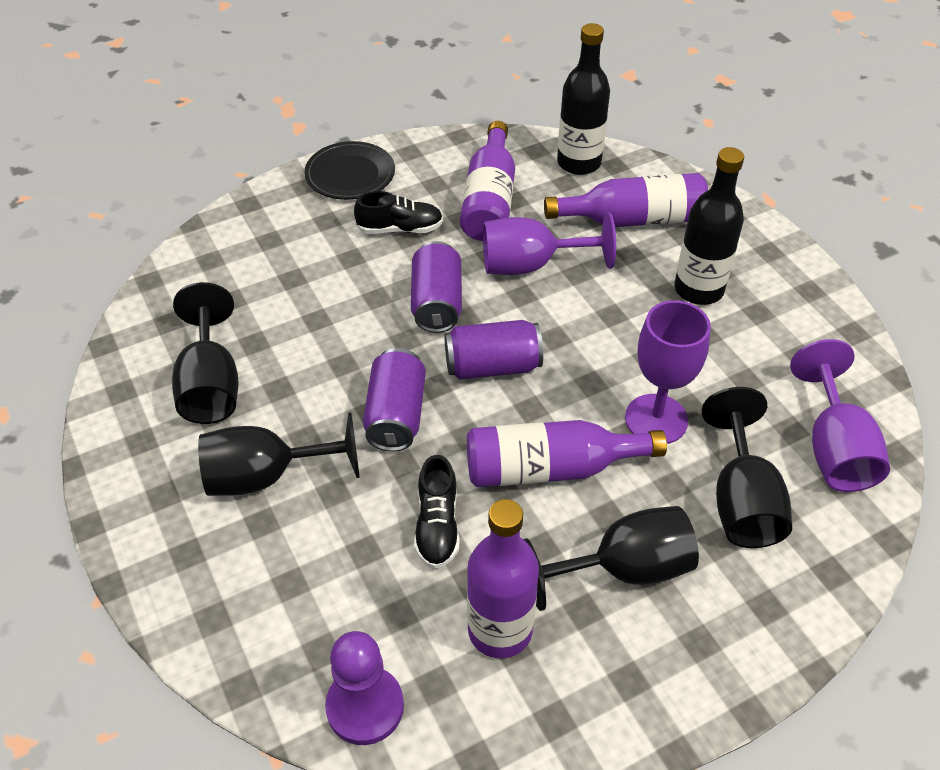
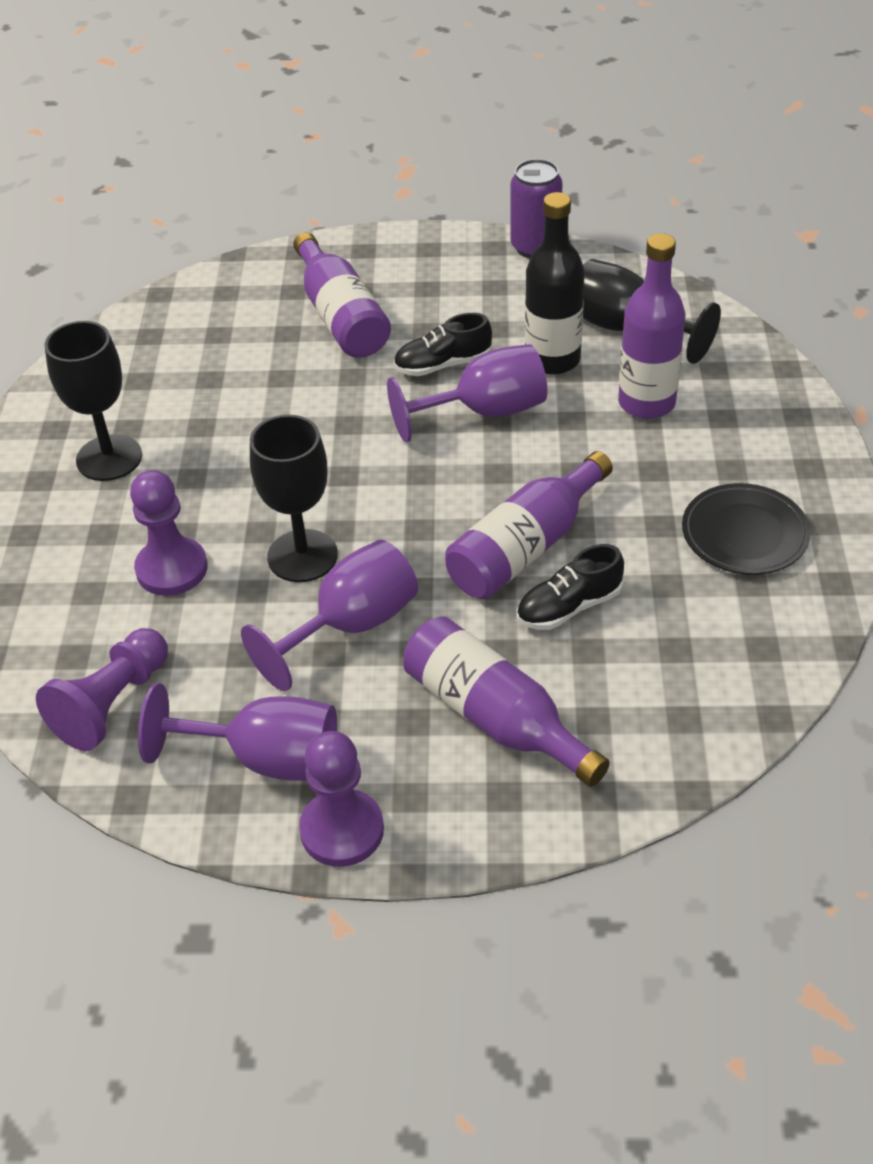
black bottle: [557,23,610,175] [674,147,744,305] = 2 -> [525,192,585,375] = 1
black goblet: [172,282,238,424] [198,412,360,496] [523,506,699,611] [701,387,792,548] = 4 -> [44,321,142,481] [250,415,338,582] [583,259,721,364] = 3
purple can: [363,348,426,452] [411,241,462,333] [445,320,543,380] = 3 -> [511,159,563,258] = 1
purple pawn: [325,631,404,745] = 1 -> [36,628,168,751] [130,470,208,596] [299,731,384,867] = 3

